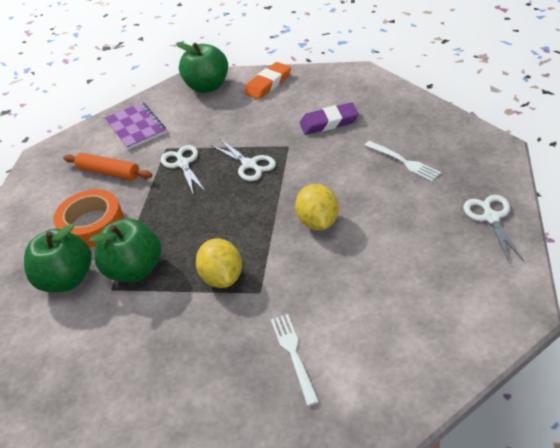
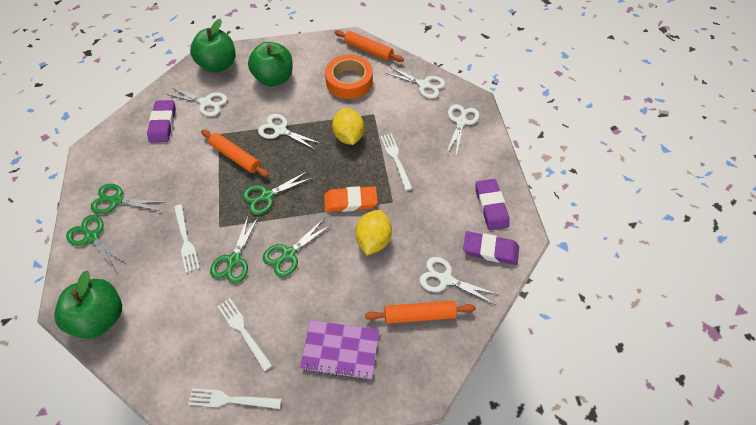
green scissors: none = 0 -> [66,215,124,271] [91,184,163,214] [210,214,259,283] [242,171,312,215] [263,220,331,277] = 5
orange rolling pin: [63,153,152,180] = 1 -> [201,129,269,177] [335,30,404,62] [365,301,476,324] = 3
purple eraser: [300,103,359,135] = 1 -> [147,100,176,143] [463,231,519,265] [475,179,510,231] = 3
white fork: [271,314,319,406] [364,141,441,181] = 2 -> [174,204,200,273] [188,388,282,409] [217,298,272,371] [380,133,413,191] = 4
white scissors: [161,145,206,195] [211,139,276,181] [464,195,524,262] = 3 -> [166,87,227,116] [258,114,321,150] [386,66,445,99] [420,257,499,305] [446,104,479,156] = 5

